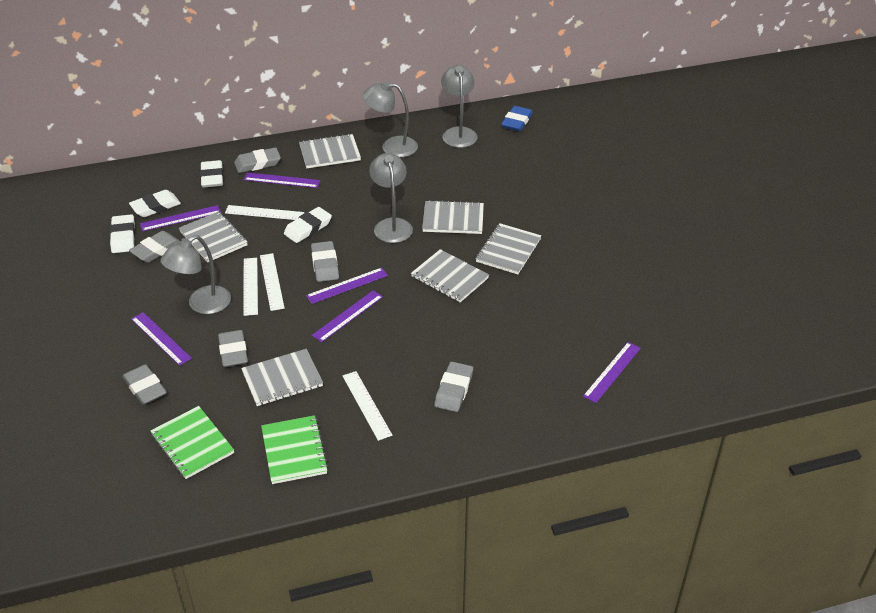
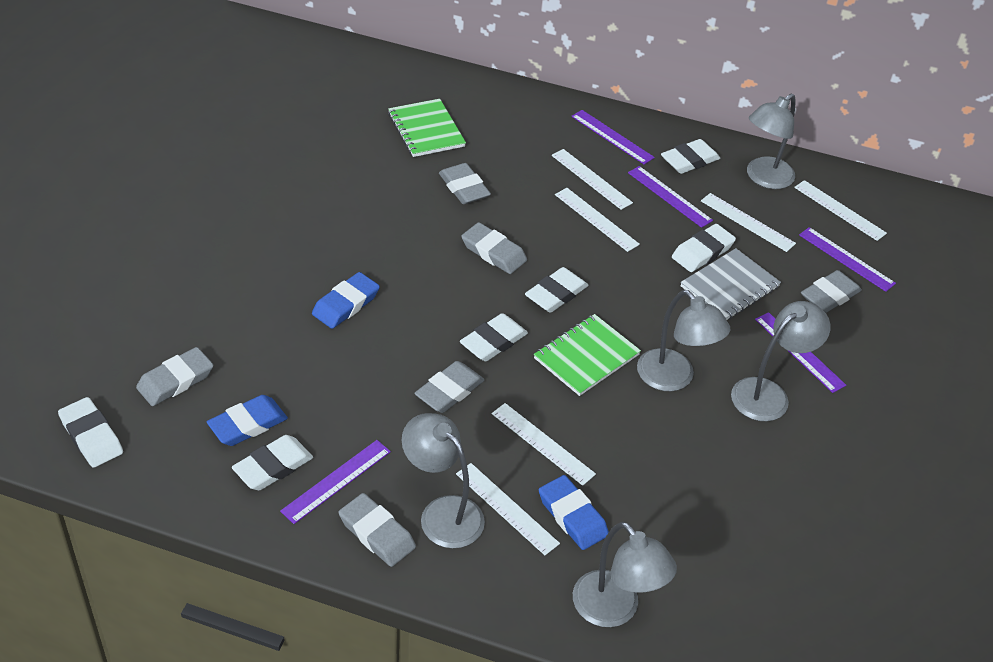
blue eraser: [501,106,533,131] = 1 -> [207,395,288,446] [312,272,380,329] [539,475,609,550] = 3
grey lamp: [160,235,231,314] [363,81,418,157] [369,153,413,243] [441,65,477,148] = 4 -> [402,413,485,548] [573,522,677,627] [637,290,730,391] [731,301,830,421] [747,94,796,189] = 5
grey notebook: [179,211,248,262] [241,349,323,406] [299,134,361,168] [411,249,489,302] [422,200,484,234] [476,223,541,274] = 6 -> [681,248,781,320] = 1
purple ruler: [131,312,192,366] [140,205,221,231] [244,172,320,188] [306,268,388,304] [312,290,383,342] [583,342,641,403] = 6 -> [280,440,391,524] [571,110,655,164] [628,166,713,228] [755,312,846,393] [799,227,896,292] = 5
white eraser: [110,214,135,253] [129,190,181,217] [200,160,223,188] [284,207,332,243] = 4 -> [58,397,123,468] [232,435,313,490] [460,313,528,361] [525,267,588,313] [661,139,720,174] [672,224,736,272] = 6
white ruler: [225,205,305,220] [244,258,258,316] [260,253,285,311] [343,371,392,441] = 4 -> [456,463,560,555] [492,403,596,486] [551,149,633,210] [555,188,640,252] [701,193,796,252] [794,180,887,241] = 6

